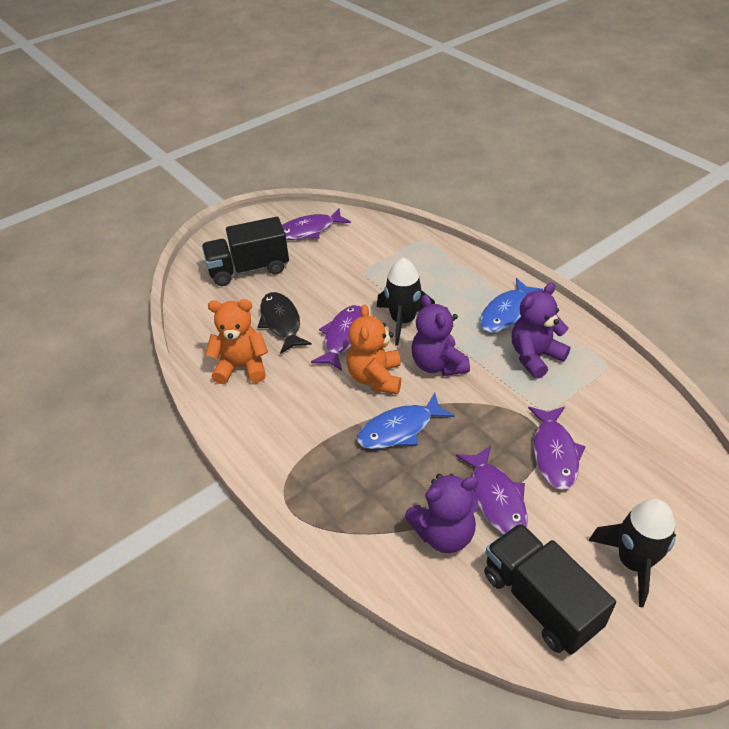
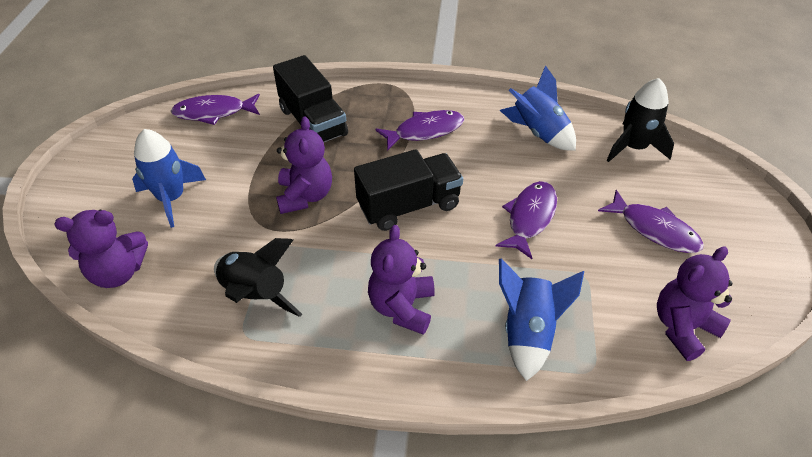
black fish: [258,292,312,354] = 1 -> none = 0
blue fish: [357,393,455,449] [480,278,543,333] = 2 -> none = 0
blue rocket: none = 0 -> [132,129,206,228] [499,258,584,381] [500,65,576,151] = 3
orange teddy bear: [205,299,268,384] [347,305,401,394] = 2 -> none = 0
purple teddy bear: [405,474,479,553] [412,295,470,376] [512,283,570,379] = 3 -> [54,210,148,288] [276,116,332,214] [368,225,435,335] [657,247,732,361] = 4

